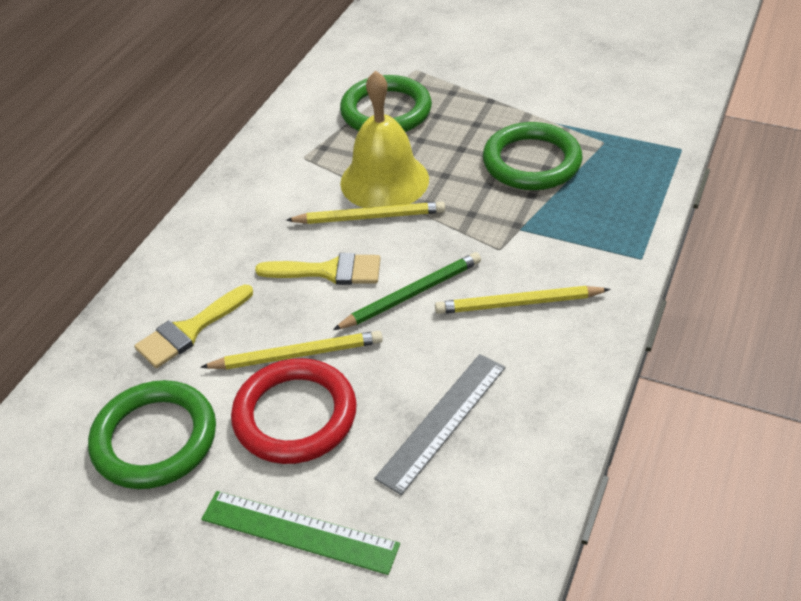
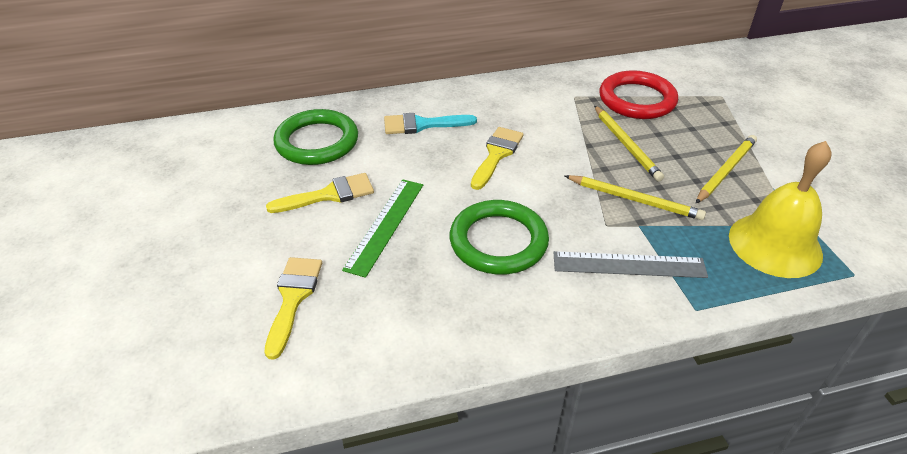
green pencil: [333,252,481,330] = 1 -> none = 0
green ring: [88,380,216,489] [340,75,432,132] [483,122,582,190] = 3 -> [273,109,358,165] [450,200,549,274] = 2
turquoise brush: none = 0 -> [384,113,477,134] = 1
yellow brush: [134,285,253,368] [255,253,381,285] = 2 -> [265,257,322,360] [266,173,374,213] [471,127,524,190] = 3

